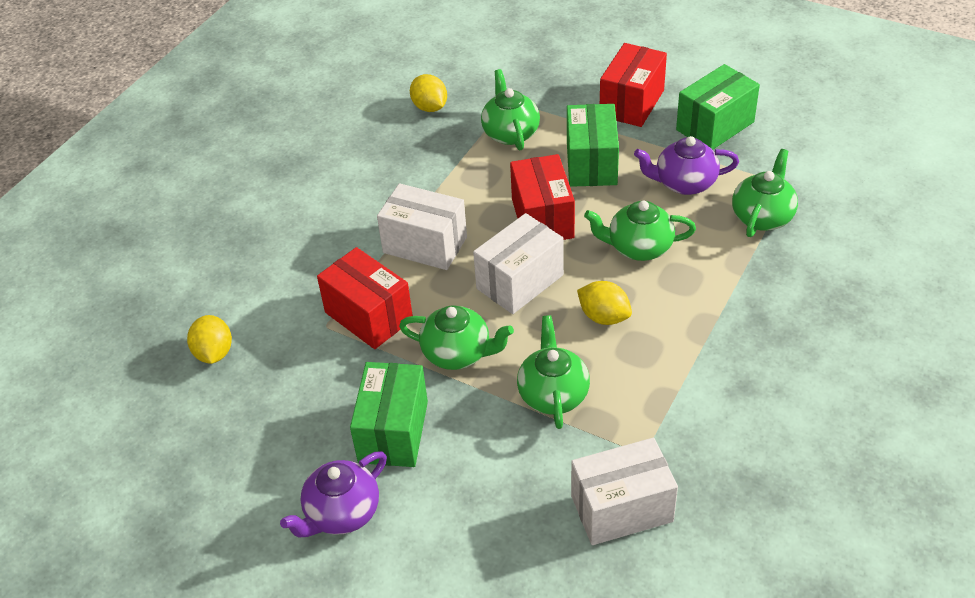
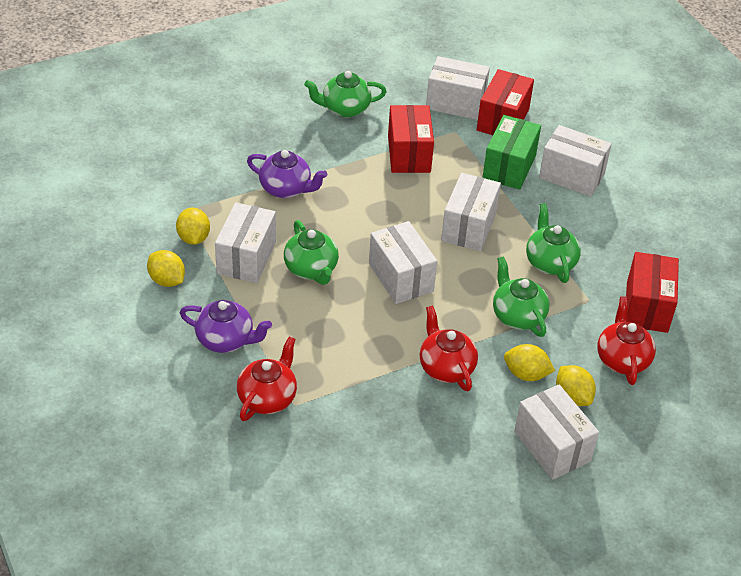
green box: [350,362,428,467] [567,104,619,187] [676,64,760,150] = 3 -> [483,115,541,190] = 1
green teapot: [399,305,514,370] [481,69,540,150] [517,315,590,429] [584,201,696,261] [732,149,798,237] = 5 -> [284,220,339,285] [304,71,387,117] [493,256,549,337] [526,203,581,283] = 4
red teapot: none = 0 -> [237,336,297,421] [420,305,478,391] [597,296,656,385] = 3
white box: [377,183,467,270] [473,213,564,314] [571,438,678,545] = 3 -> [215,202,276,283] [369,221,437,304] [426,56,490,120] [441,173,501,251] [514,385,599,480] [539,125,612,197] = 6
yellow lemon: [187,315,232,364] [410,74,447,112] [577,281,632,325] = 3 -> [147,250,185,287] [176,208,210,245] [504,344,555,381] [556,365,596,406] = 4

